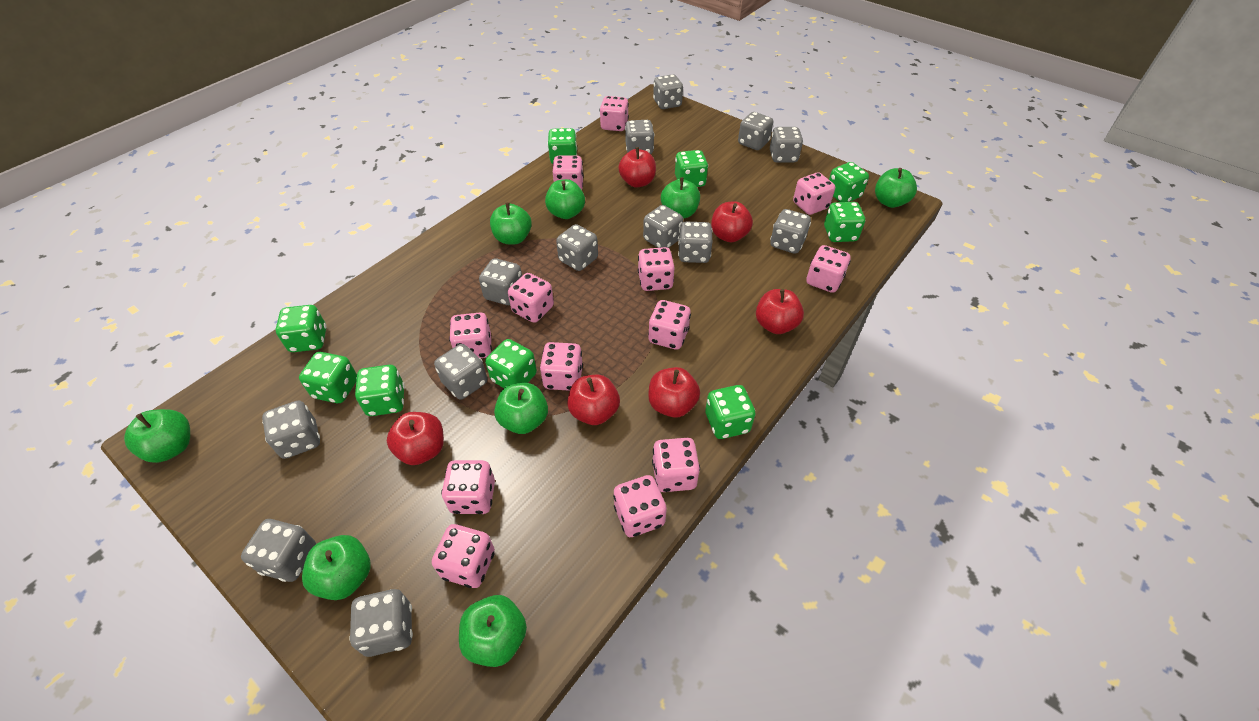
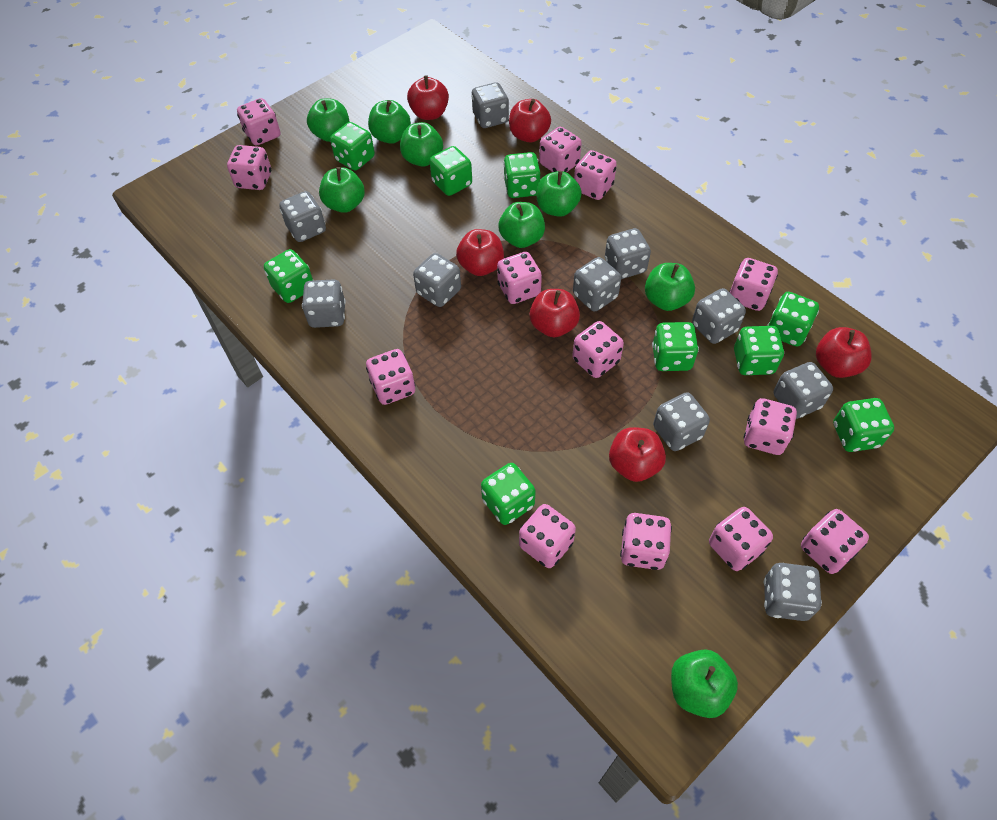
grey dice: [241,519,316,582] [262,400,320,459] [349,589,413,657] [434,344,487,399] [479,258,522,305] [556,224,598,271] [625,120,654,154] [643,205,683,248] [653,74,683,109] [678,222,712,263] [738,112,773,150] [770,127,803,163] [770,209,811,254] = 13 -> [279,191,326,242] [302,279,346,328] [413,253,461,307] [471,82,509,128] [573,257,621,311] [605,228,651,279] [653,392,710,451] [692,288,746,344] [764,563,822,621] [774,362,833,419] = 10

